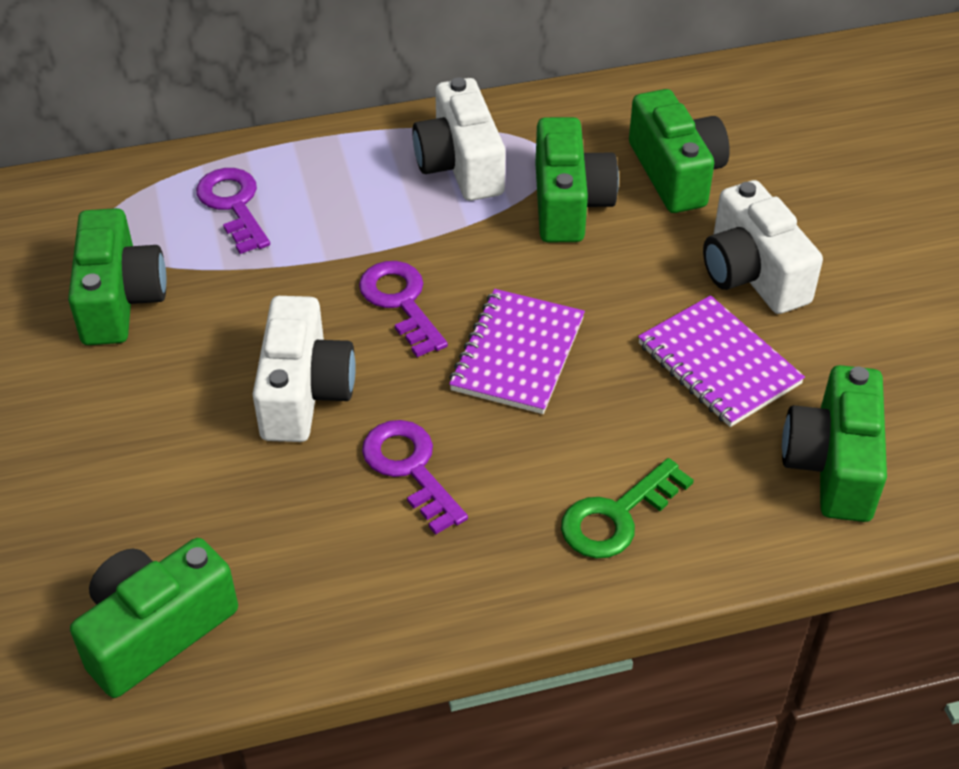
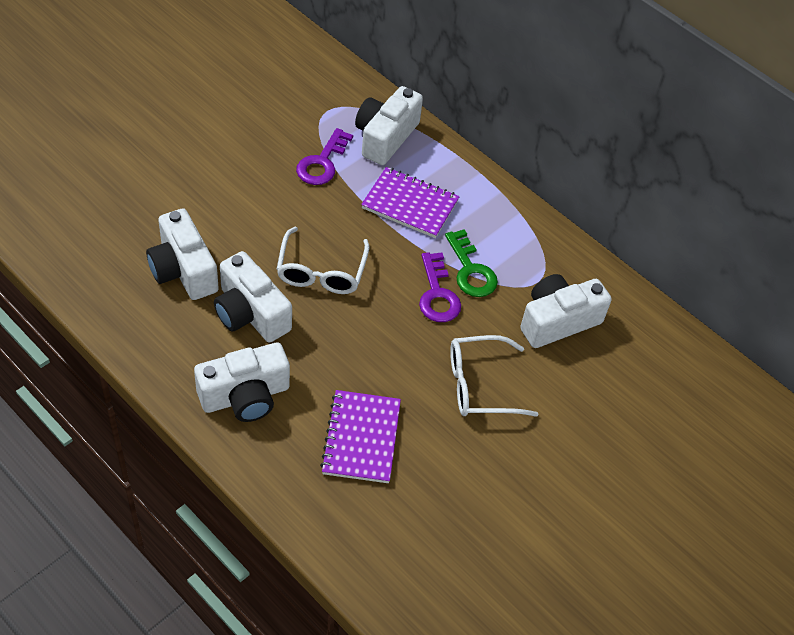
green camera: [68,208,167,345] [70,538,238,698] [535,117,619,242] [629,89,730,213] [782,365,887,522] = 5 -> none = 0
purple key: [196,168,270,254] [359,261,448,357] [362,420,468,535] = 3 -> [296,128,353,185] [419,252,461,322] = 2
white camera: [252,296,356,442] [412,77,505,201] [703,180,823,314] = 3 -> [146,208,219,300] [194,343,290,422] [214,251,292,342] [355,86,423,165] [520,274,612,348] = 5
white glasses: none = 0 -> [277,227,370,294] [450,335,538,417] = 2

